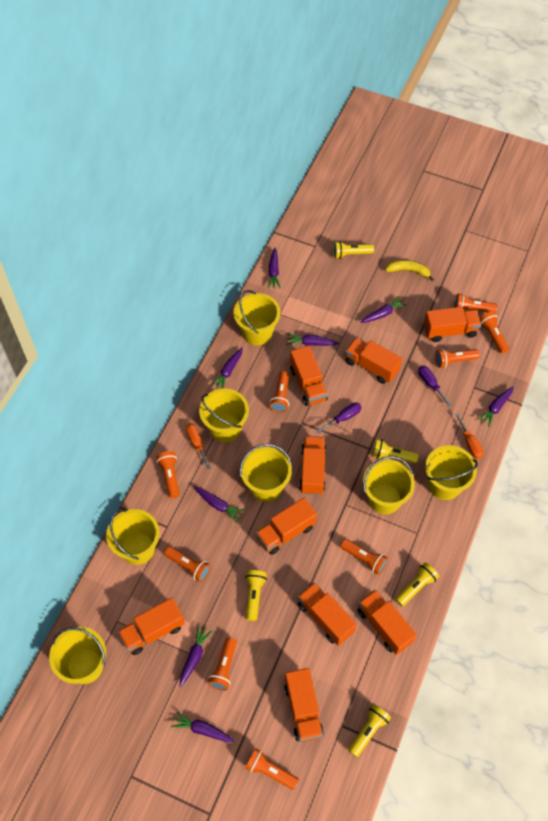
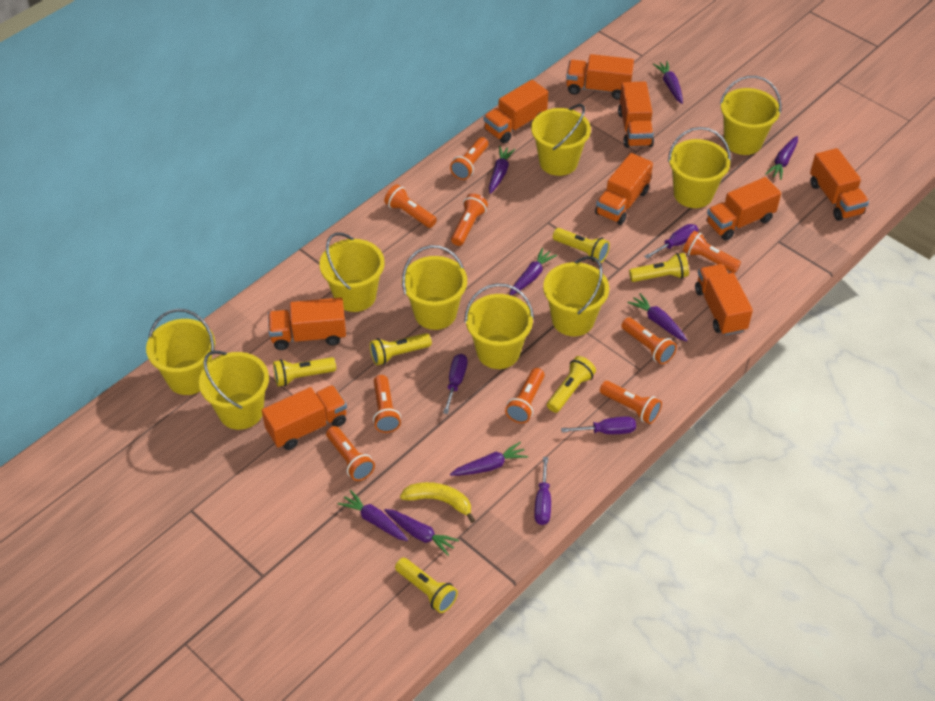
orange screwdriver: [186,423,211,469] [455,413,483,459] = 2 -> none = 0
purple screwdriver: [317,402,362,433] [418,366,451,407] = 2 -> [443,354,468,414] [534,457,551,525] [561,416,636,434] [644,224,698,259] = 4
yellow bucket: [49,627,106,684] [106,509,160,565] [199,388,249,442] [234,290,280,345] [240,444,292,502] [363,456,415,514] [425,445,478,500] = 7 -> [146,309,215,395] [199,351,269,430] [319,232,385,312] [402,245,467,330] [464,283,534,369] [531,104,591,176] [543,256,609,336] [668,127,731,208] [720,76,782,155] = 9
yellow flashlight: [245,570,267,621] [333,241,374,259] [348,704,391,757] [372,439,419,463] [395,562,439,606] = 5 -> [273,357,336,386] [370,333,432,365] [395,558,458,613] [547,356,596,413] [553,228,610,263] [629,253,689,282] = 6

